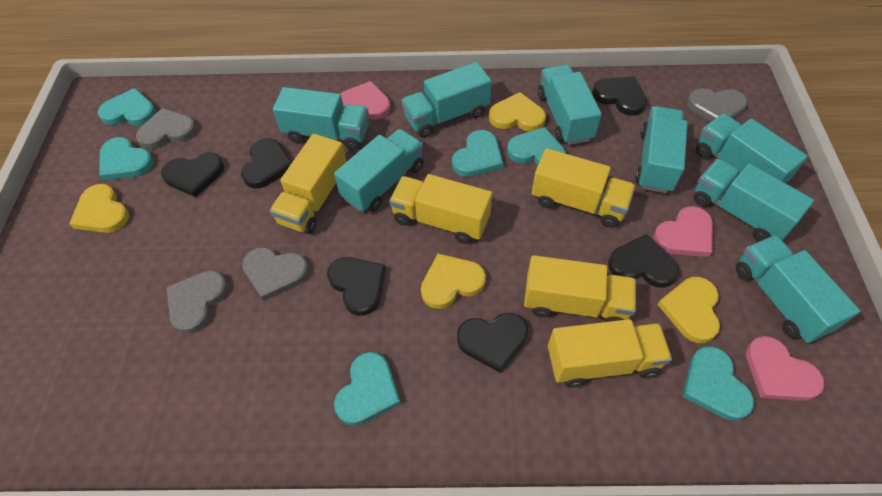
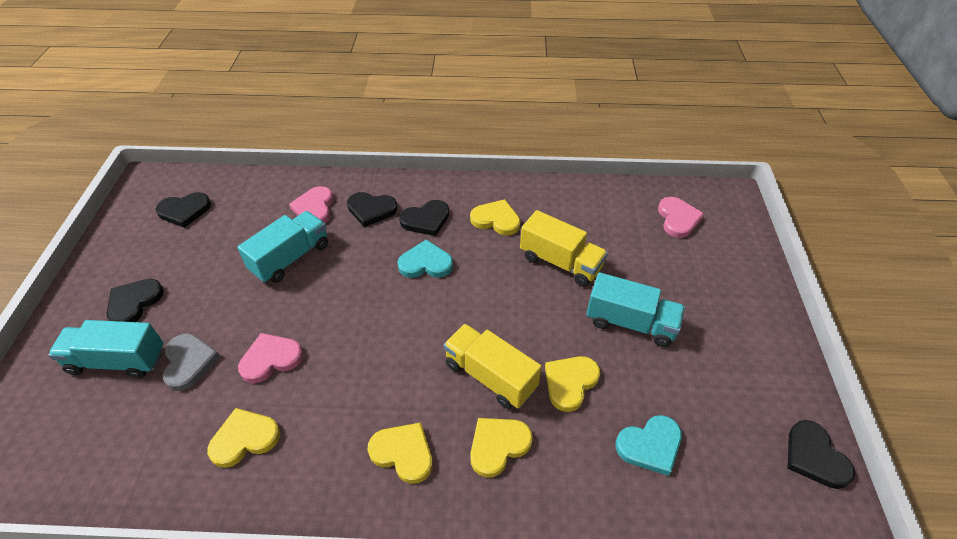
black heart: [161,152,224,197] [241,138,292,188] [327,257,386,316] [457,313,528,373] [592,77,647,116] [608,234,679,288] = 6 -> [106,279,164,322] [156,192,211,228] [347,192,397,227] [399,200,449,236] [787,420,855,489] = 5
grey heart: [136,108,197,149] [166,270,228,334] [242,247,309,301] [687,88,747,122] = 4 -> [163,334,220,391] = 1
turquoise heart: [98,88,156,126] [99,137,154,181] [334,352,401,426] [452,130,503,177] [507,127,566,165] [682,346,754,421] = 6 -> [397,239,453,278] [615,415,682,476] = 2
turquoise truck: [273,87,369,150] [334,129,424,212] [402,62,492,138] [538,65,602,145] [635,106,688,193] [694,159,814,242] [696,114,808,183] [736,235,860,343] = 8 -> [48,320,164,378] [237,211,328,283] [586,272,685,347] = 3
yellow heart: [69,184,129,233] [421,253,486,309] [489,92,546,132] [657,277,720,343] = 4 -> [207,408,280,468] [368,422,433,484] [470,199,521,236] [470,418,533,478] [545,356,600,412] = 5
yellow truck: [270,134,347,234] [389,174,492,244] [524,255,636,322] [532,148,636,228] [548,319,672,388] = 5 -> [444,324,542,409] [520,210,608,286] = 2

